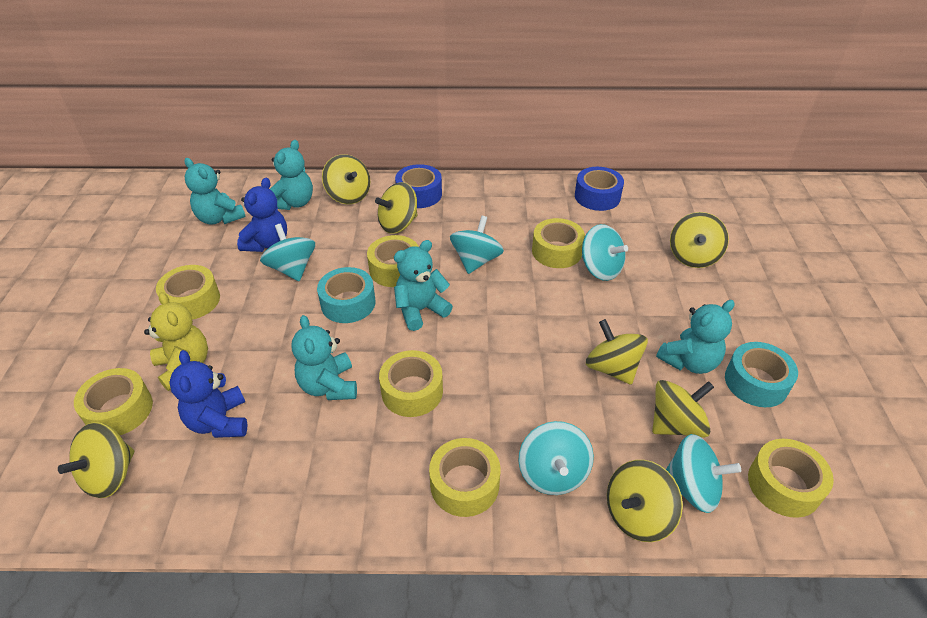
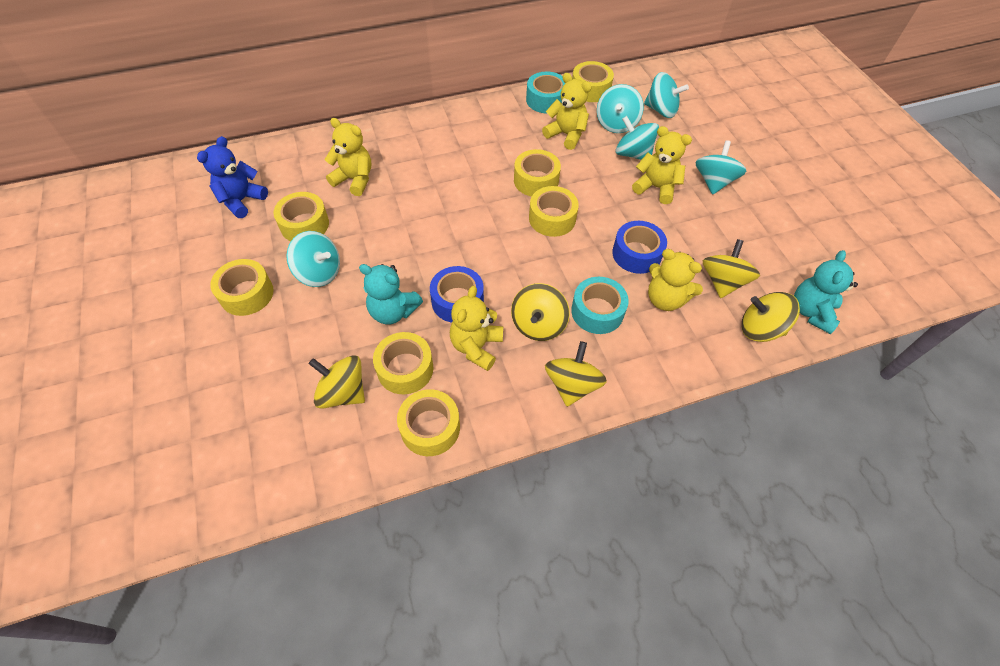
blue teddy bear: [169,350,247,438] [237,178,287,252] = 2 -> [197,136,268,218] = 1
turquoise teddy bear: [184,158,246,225] [270,140,313,210] [292,315,357,400] [394,240,453,331] [656,300,735,374] = 5 -> [359,264,423,324] [794,250,858,334] = 2
yellow spinning top: [58,422,134,498] [322,154,370,204] [375,182,417,234] [586,319,648,385] [607,460,683,542] [652,380,714,438] [670,212,729,268] = 7 -> [309,355,365,409] [511,283,570,341] [545,341,607,407] [703,239,760,298] [742,292,800,342] = 5
yellow teddy bear: [144,292,208,391] = 1 -> [325,118,371,196] [450,286,503,371] [542,73,591,150] [632,126,692,204] [648,249,703,311] = 5

